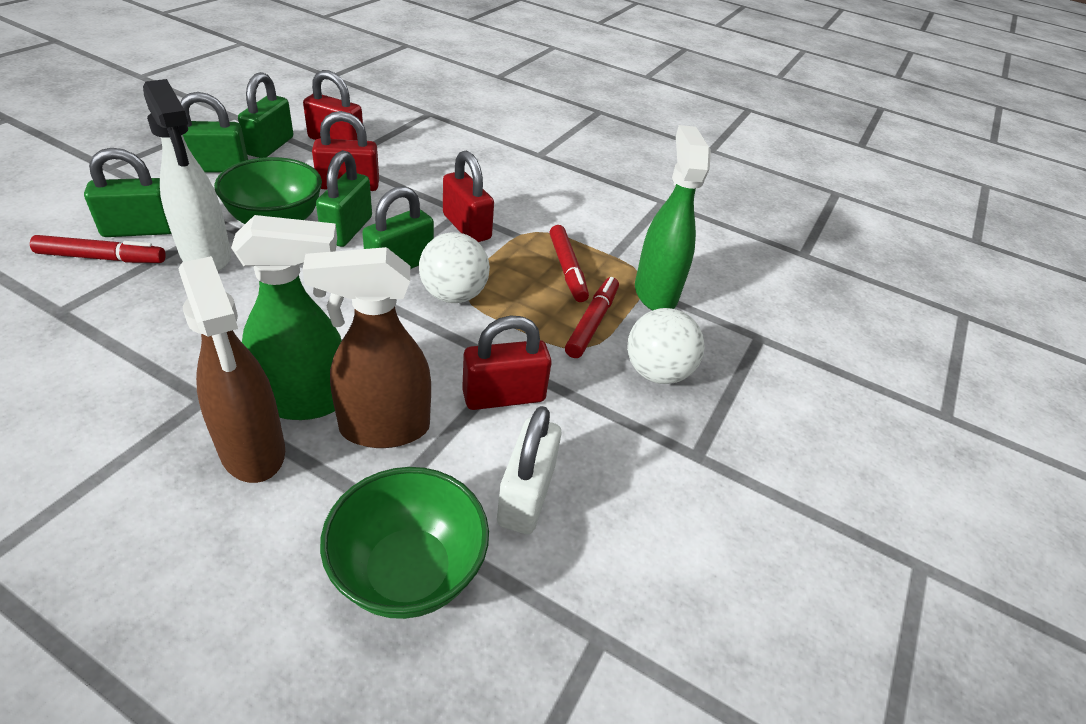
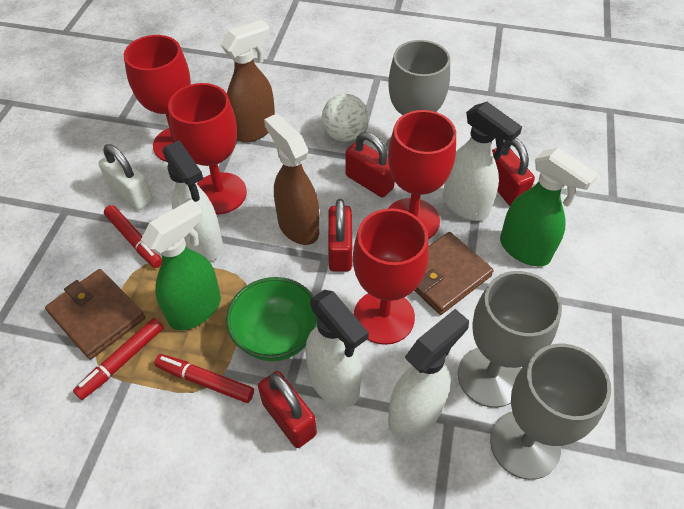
brown wallet: none = 0 -> [45,269,145,359] [414,232,494,315] = 2
green bowl: [214,157,322,224] [320,467,489,619] = 2 -> [226,277,317,361] = 1
green padlock: [84,148,172,237] [180,92,248,173] [238,72,293,158] [316,150,372,247] [362,186,434,269] = 5 -> none = 0
grey goblet: none = 0 -> [385,40,450,157] [458,271,562,408] [490,344,611,480] = 3
red goblet: none = 0 -> [124,35,191,162] [168,83,247,214] [353,208,429,345] [388,110,456,239] = 4
white ball: [419,232,490,303] [627,308,705,384] = 2 -> [322,94,369,142] = 1
white spray bottle: [143,79,231,271] = 1 -> [162,140,223,261] [306,290,369,408] [388,309,469,439] [443,102,522,221] = 4

